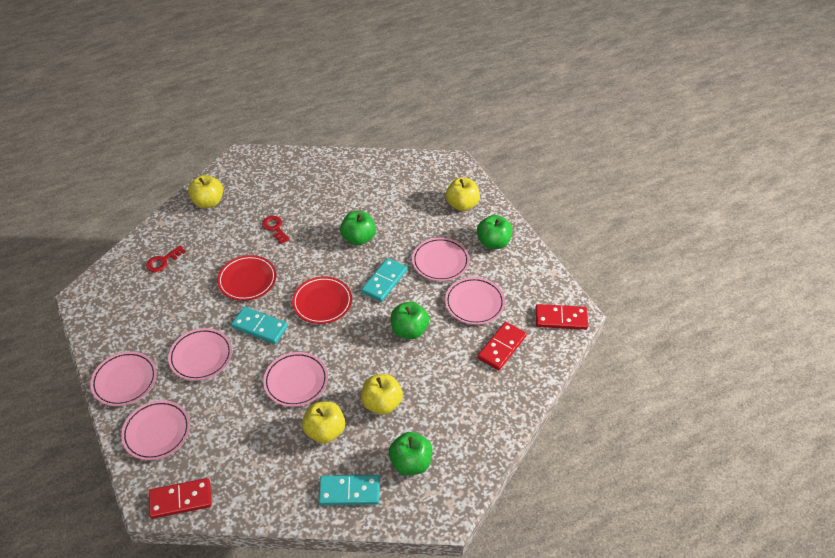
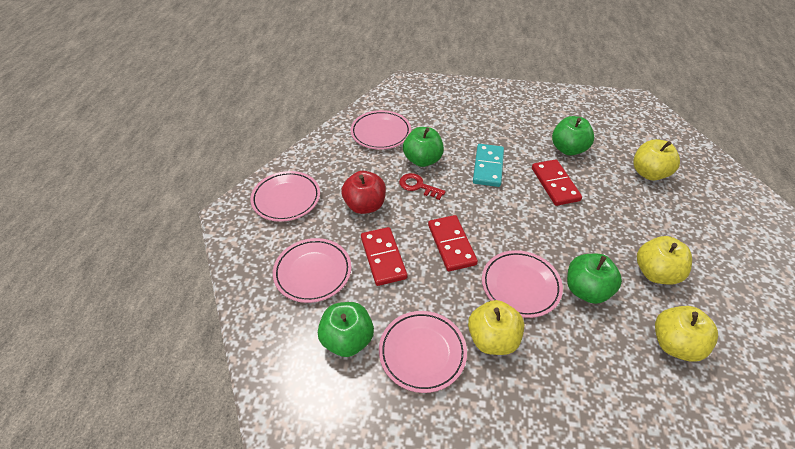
pink plate: [90,351,157,406] [121,400,190,460] [168,328,232,381] [263,352,328,407] [412,237,470,281] [445,277,505,325] = 6 -> [250,171,320,222] [273,238,351,303] [350,110,411,150] [379,311,467,393] [482,250,563,318] = 5
red apple: none = 0 -> [341,171,386,214] = 1
red key: [146,246,186,272] [262,216,290,244] = 2 -> [399,173,446,200] = 1
red plate: [217,255,276,301] [292,276,352,324] = 2 -> none = 0
turquoise domino: [231,307,288,344] [318,475,379,505] [361,258,407,302] = 3 -> [473,144,504,187] = 1

